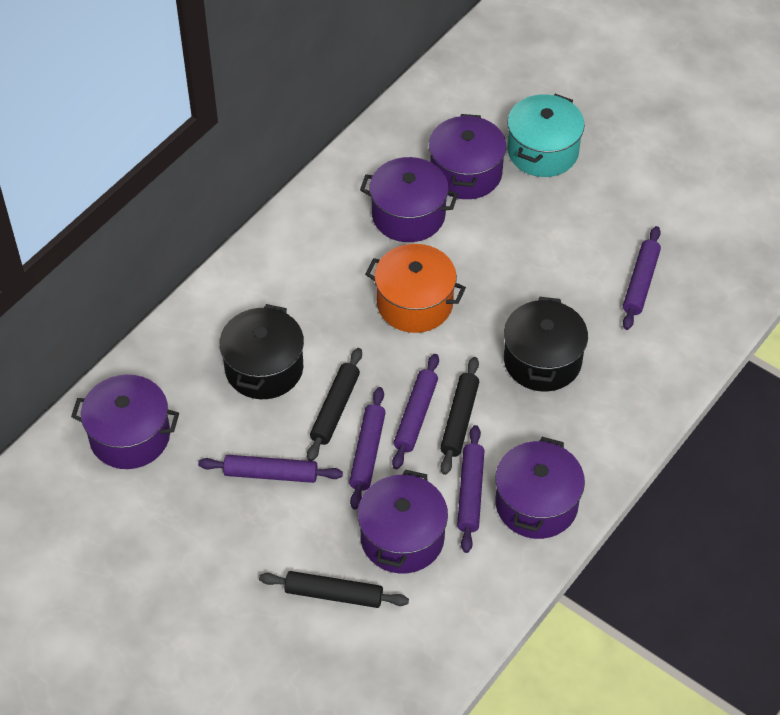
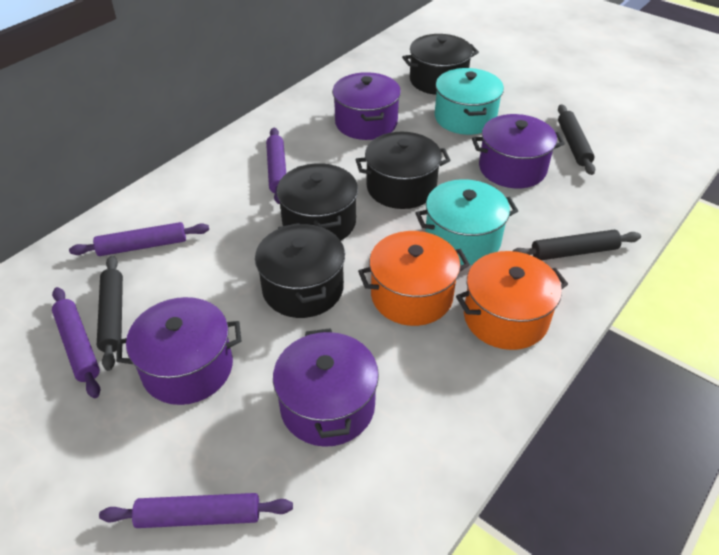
black pot: [219,304,304,399] [504,297,588,392] = 2 -> [255,223,345,318] [277,163,358,241] [356,132,451,209] [402,34,479,95] = 4
orange pot: [365,244,466,333] = 1 -> [358,231,470,326] [456,251,568,350] = 2
purple pot: [71,374,179,469] [358,470,448,574] [360,157,458,242] [429,114,506,199] [495,437,585,539] = 5 -> [116,297,242,405] [273,328,379,447] [332,72,401,140] [472,114,565,188] = 4
purple rolling pin: [198,455,343,483] [349,387,386,510] [392,354,439,470] [457,425,484,553] [623,226,661,330] = 5 -> [52,287,100,398] [69,222,209,256] [99,493,293,528] [266,128,286,204] = 4
turquoise pot: [507,94,585,177] = 1 -> [415,179,518,265] [435,68,504,135] = 2

